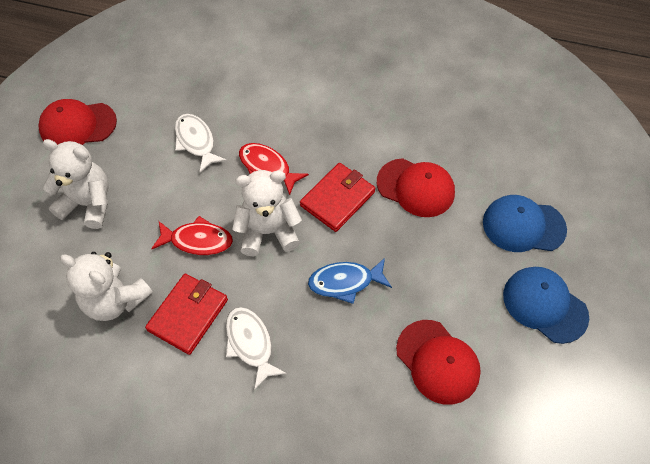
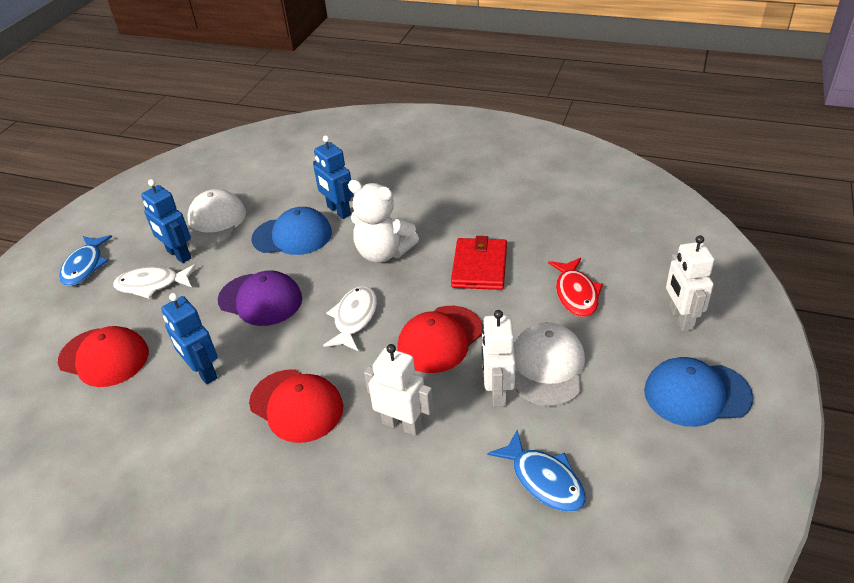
blue fish: [308,258,392,304] = 1 -> [59,235,112,286] [487,430,586,512] = 2
blue robot: none = 0 -> [141,179,191,263] [161,293,218,384] [313,135,354,219] = 3
purple cap: none = 0 -> [218,270,302,326] = 1
red fish: [151,216,233,255] [239,143,309,195] = 2 -> [548,258,603,317] = 1
red wallet: [145,273,228,355] [300,163,375,232] = 2 -> [451,236,507,290] = 1
white cap: none = 0 -> [187,189,246,247] [514,322,585,406] = 2
white robot: none = 0 -> [364,344,434,436] [482,310,516,407] [666,235,714,331] = 3
white teddy bear: [42,139,109,229] [60,252,153,321] [232,170,302,256] = 3 -> [348,180,419,263] = 1

